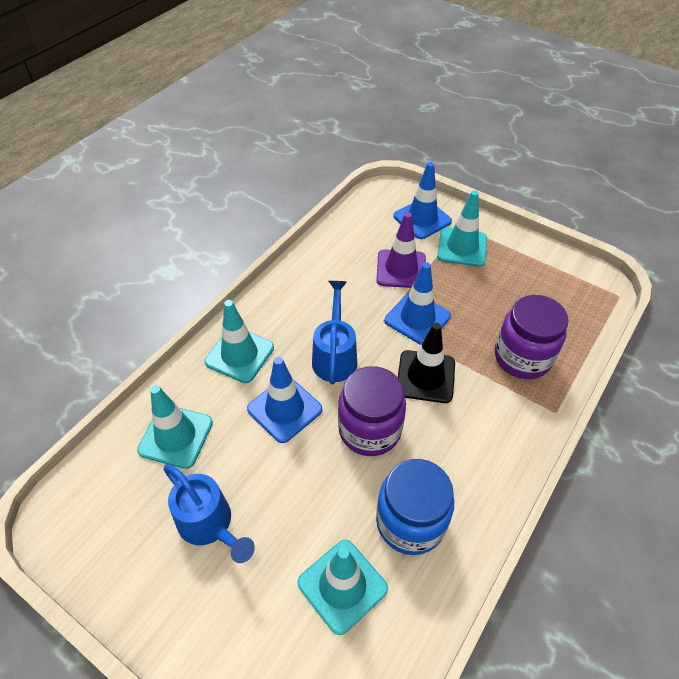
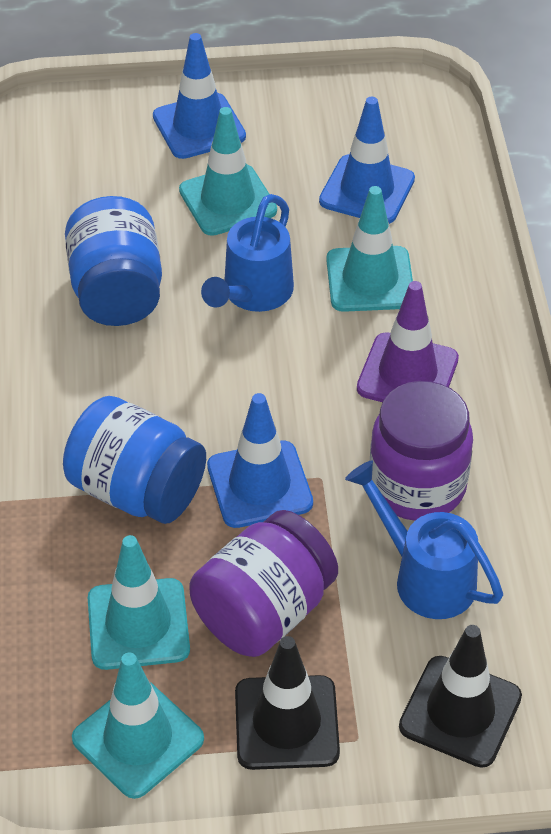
black traffic cone: [398,323,455,403] = 1 -> [235,636,340,770] [399,625,522,768] = 2
blue jar: [376,459,454,555] = 1 -> [63,396,206,524] [65,196,162,326] = 2

